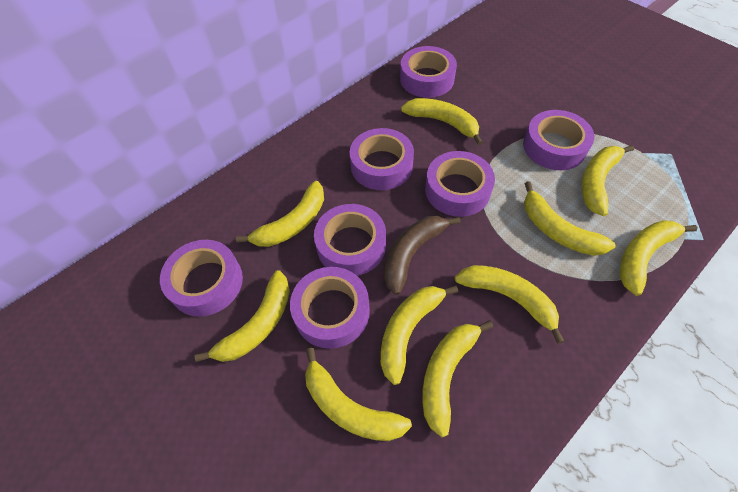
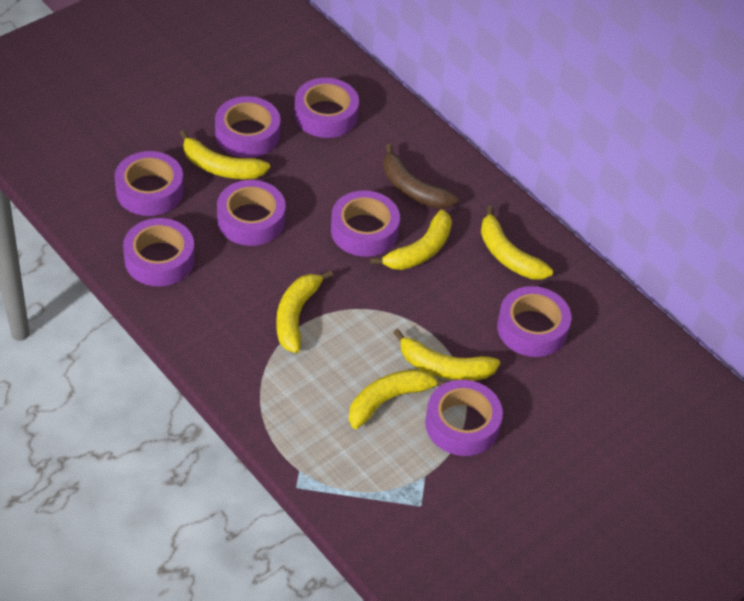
purple tape: [160,240,243,317] [290,267,370,349] [314,204,386,276] [350,128,414,190] [400,46,457,98] [425,151,495,217] [523,110,594,170] = 7 -> [115,151,184,216] [123,218,195,286] [215,96,280,158] [217,180,286,246] [294,78,359,138] [331,190,400,257] [425,380,503,456] [497,286,571,357] = 8
yellow banana: [195,270,290,362] [236,181,324,247] [305,348,412,441] [381,285,458,385] [401,98,483,146] [422,320,493,437] [455,265,564,344] [524,181,616,256] [581,145,634,216] [620,220,697,296] = 10 -> [180,130,270,179] [276,270,333,353] [349,369,450,429] [370,209,452,270] [393,329,500,381] [481,206,553,279] = 6

